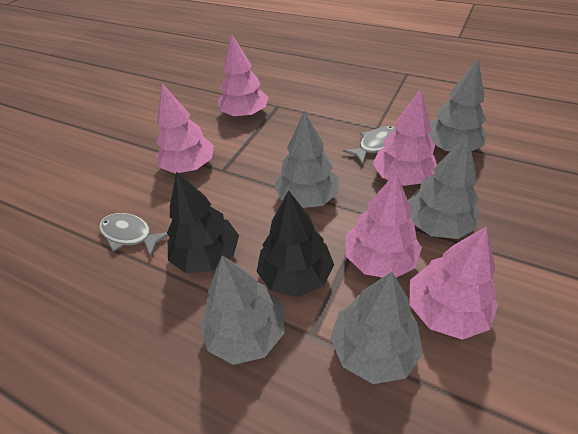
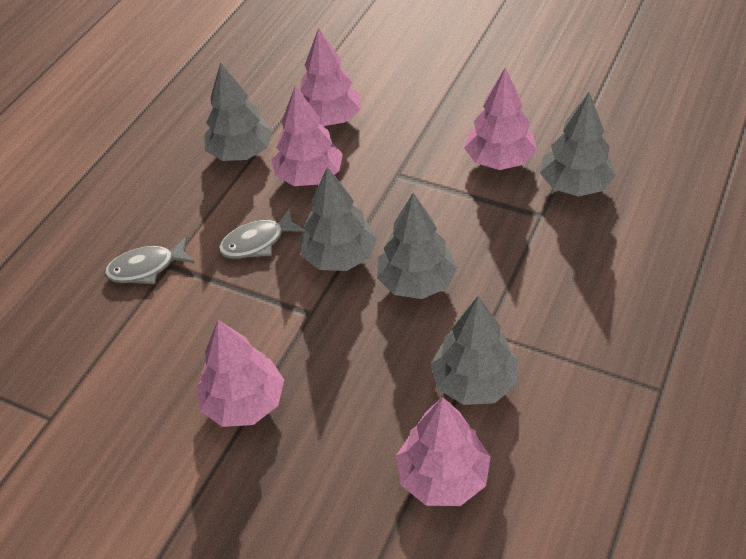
black tree: [167,172,239,273] [257,190,334,297] = 2 -> none = 0

